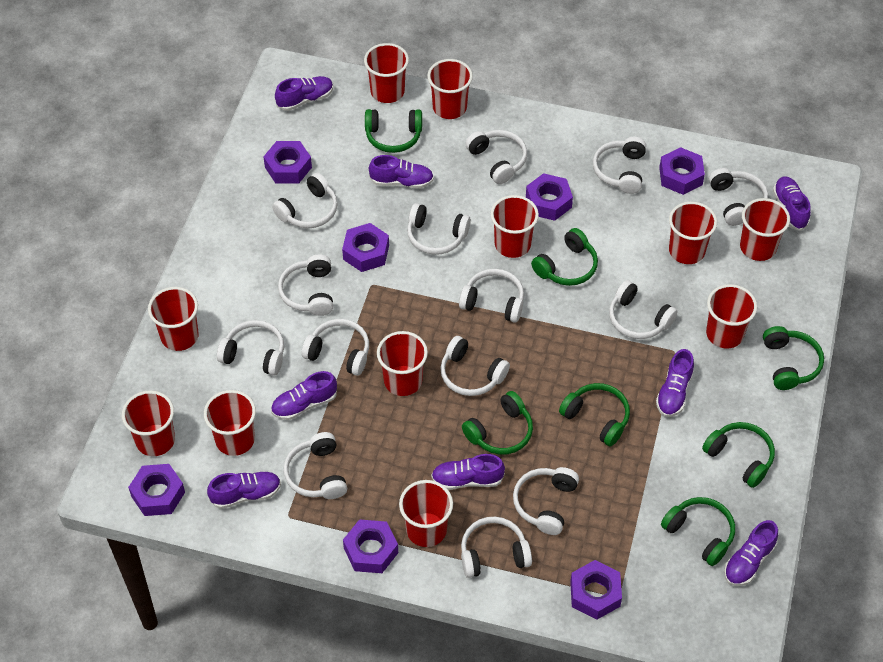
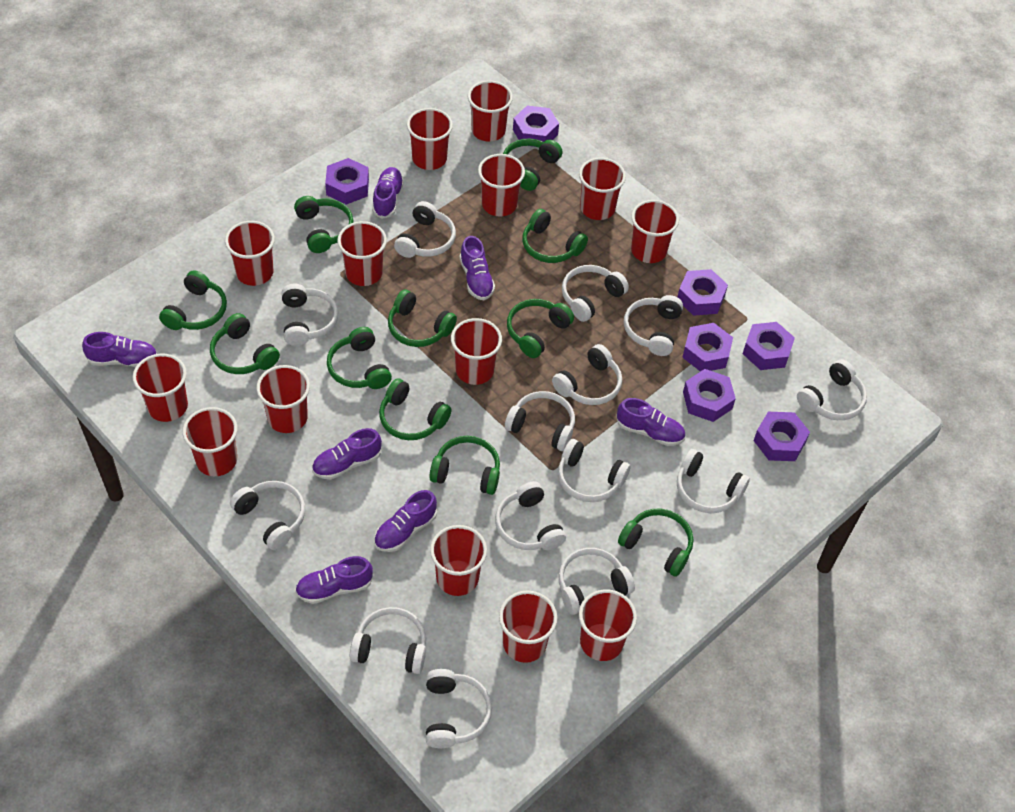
green headphones: [365,109,422,153] [462,391,533,455] [531,228,598,286] [559,383,630,446] [661,497,735,566] [702,422,775,488] [763,326,824,390] = 7 -> [159,270,227,330] [210,313,280,374] [294,196,353,253] [327,327,392,389] [379,378,452,440] [388,289,457,347] [429,436,500,495] [503,139,563,191] [507,299,574,358] [522,209,588,263] [618,508,693,577] = 11
purple shoe: [207,471,281,509] [271,371,337,420] [275,76,333,111] [369,155,434,188] [431,454,505,490] [656,349,694,417] [724,520,778,586] [773,176,811,231] = 8 -> [82,332,157,367] [295,556,373,604] [312,428,382,479] [372,167,404,219] [374,490,437,552] [459,236,495,300] [616,398,685,446] = 7
red cup: [122,390,175,456] [148,287,199,351] [204,390,256,456] [364,43,409,103] [377,331,428,396] [399,480,453,547] [427,59,473,119] [490,195,539,258] [669,201,717,264] [706,284,757,348] [740,198,790,261] = 11 -> [133,354,188,422] [182,407,238,476] [225,221,275,286] [256,365,310,433] [337,221,387,286] [407,108,453,170] [430,525,487,596] [451,318,502,385] [468,80,513,142] [478,154,525,217] [499,590,557,663] [579,158,626,220] [579,589,637,661] [631,200,679,263] = 14

